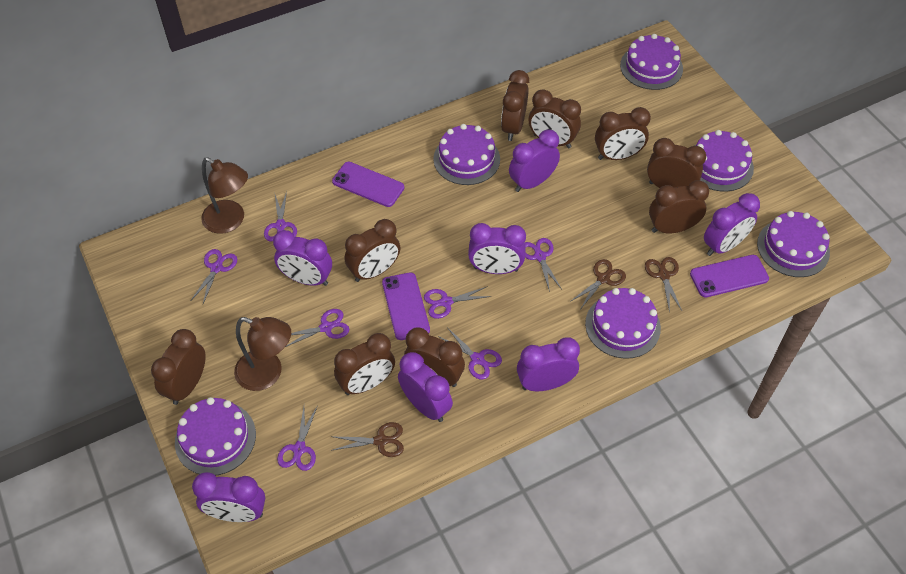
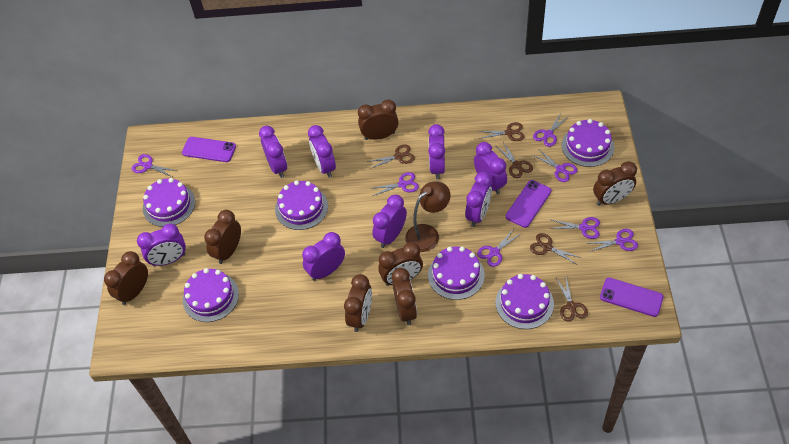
brown clock: [151,329,206,405] [334,333,395,395] [345,219,401,282] [404,327,465,387] [501,70,529,141] [529,89,581,148] [595,107,651,160] [647,138,706,188] [649,180,709,233] = 9 -> [104,251,148,305] [204,210,241,264] [344,274,372,332] [358,99,398,140] [378,242,423,286] [392,268,417,325] [593,161,637,206] = 7
brown lamp: [201,157,248,234] [234,317,291,391] = 2 -> [405,181,450,252] = 1
brown scissors: [333,422,404,457] [570,259,626,308] [645,257,682,313] = 3 -> [367,144,415,169] [478,122,525,141] [496,142,533,178] [530,233,582,264] [556,277,588,322] = 5
purple clock: [192,472,265,522] [273,230,332,286] [398,352,453,422] [468,223,526,274] [509,130,560,192] [517,337,580,391] [704,193,760,256] = 7 -> [137,223,186,266] [259,126,287,178] [302,232,345,281] [308,125,336,178] [372,194,407,248] [428,124,445,179] [465,172,492,227] [474,142,507,194] = 8

